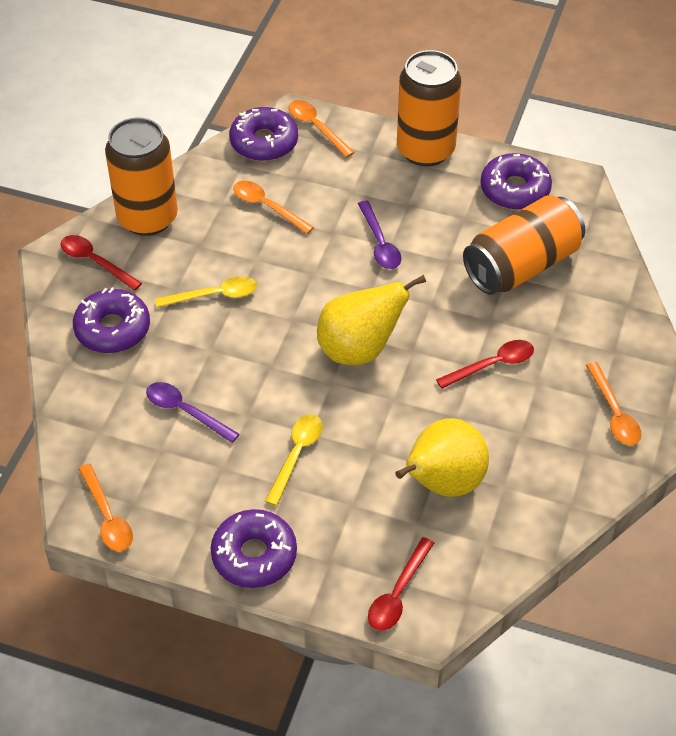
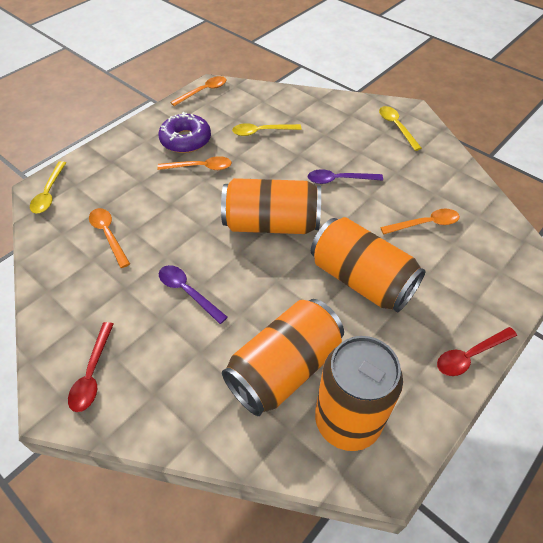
orange can: [105,117,178,236] [397,50,461,166] [463,195,585,295] = 3 -> [221,178,321,234] [222,299,344,416] [311,217,426,312] [315,336,403,451] = 4
purple donut: [73,287,150,353] [211,509,297,588] [229,107,298,161] [480,153,552,210] = 4 -> [158,112,211,153] = 1
red spoon: [60,235,142,291] [368,537,434,631] [436,340,534,389] = 3 -> [68,322,114,412] [437,327,517,376] = 2
yellow pear: [317,275,426,365] [395,418,489,497] = 2 -> none = 0
yellow spoon: [155,276,257,308] [265,414,323,506] = 2 -> [30,161,66,213] [232,123,302,136] [379,106,422,151] = 3

